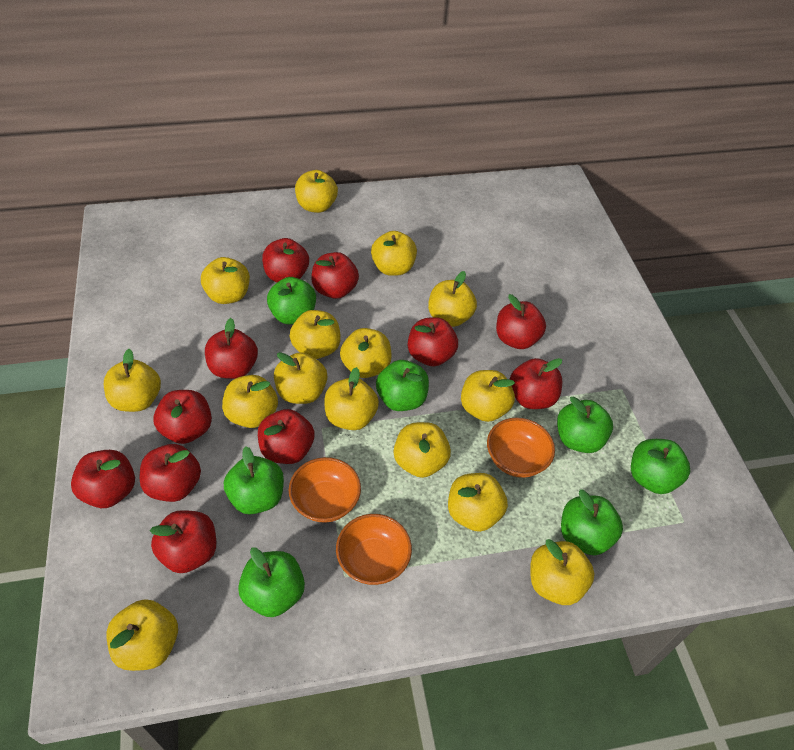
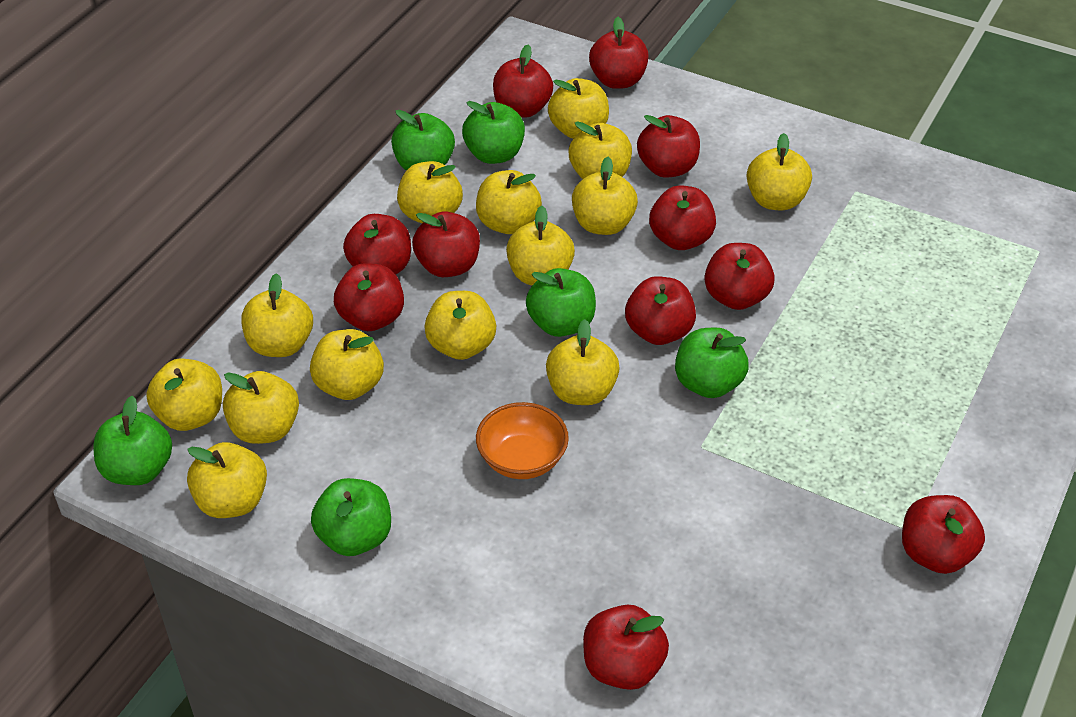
green apple: [224,446,284,514] [238,548,305,617] [267,277,316,324] [376,360,429,411] [557,396,613,453] [561,490,623,555] [631,439,690,494] = 7 -> [93,396,172,485] [311,478,391,556] [391,110,455,171] [462,101,525,164] [526,268,596,337] [675,328,749,398] = 6
orange bowl: [289,457,361,523] [336,514,412,585] [487,418,555,478] = 3 -> [476,402,569,479] = 1
yellow apple: [104,349,161,412] [107,599,178,671] [201,257,250,304] [222,375,278,428] [274,352,327,404] [290,310,341,359] [295,170,338,213] [324,367,379,430] [340,328,392,378] [371,231,417,276] [394,422,451,478] [428,271,477,327] [448,473,508,532] [461,370,515,422] [530,539,594,605] = 15 -> [146,359,222,431] [187,442,267,518] [223,371,299,444] [242,273,313,357] [310,329,384,400] [397,161,463,223] [424,291,496,360] [476,170,542,234] [506,206,575,286] [546,319,620,405] [548,78,609,139] [569,121,632,179] [572,157,638,235] [746,133,812,210] = 14

